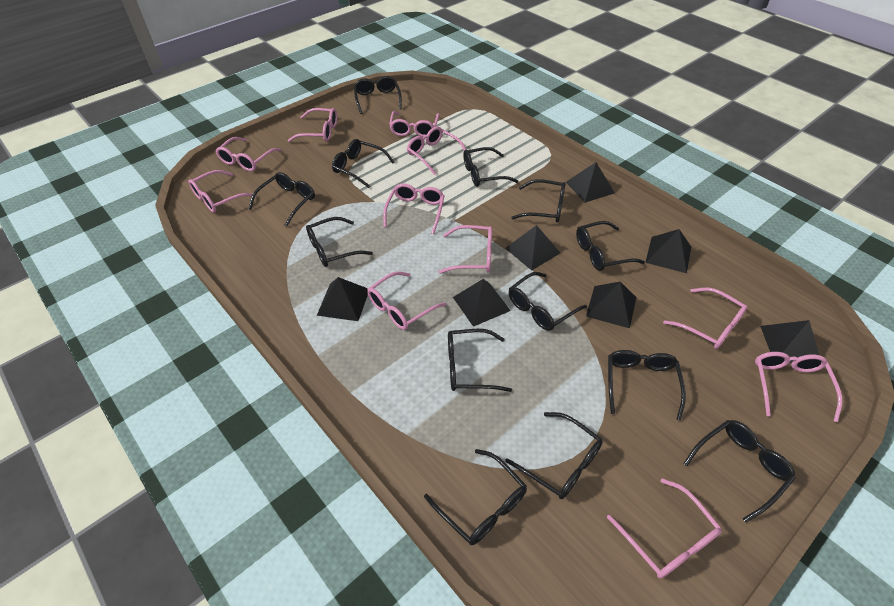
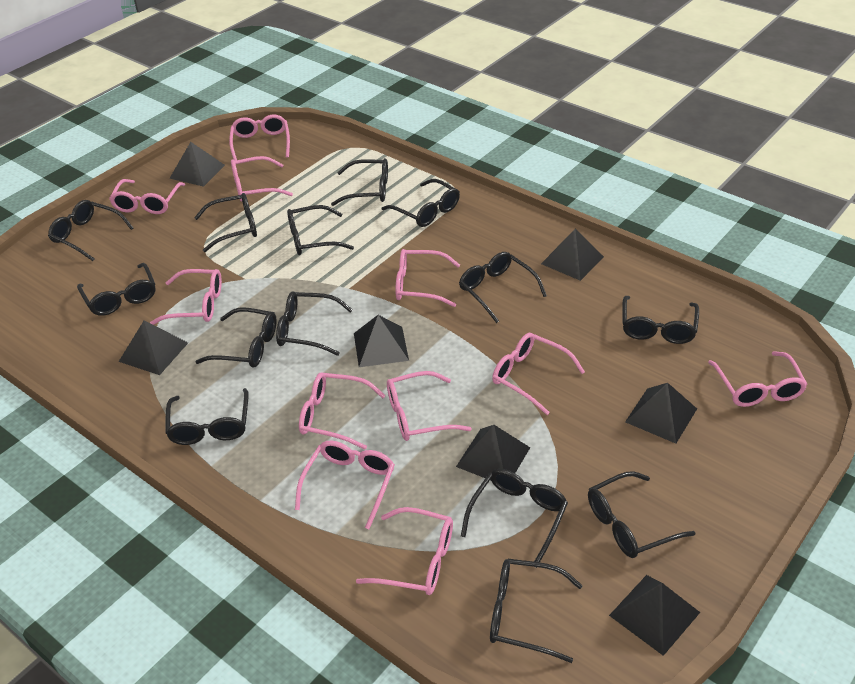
black glasses: [249,172,315,227] [306,217,373,267] [332,139,394,188] [354,76,402,114] [424,449,527,545] [448,329,512,392] [463,147,519,187] [505,412,603,499] [509,272,587,331] [511,179,566,222] [576,221,645,271] [608,350,686,421] [683,420,796,523] = 13 -> [48,200,133,261] [77,263,155,316] [165,388,249,445] [194,193,257,252] [195,308,277,368] [276,291,353,356] [287,205,354,255] [331,158,388,206] [382,179,460,227] [459,252,547,323] [461,469,568,568] [490,559,583,663] [588,471,695,558] [622,296,699,344] = 14

